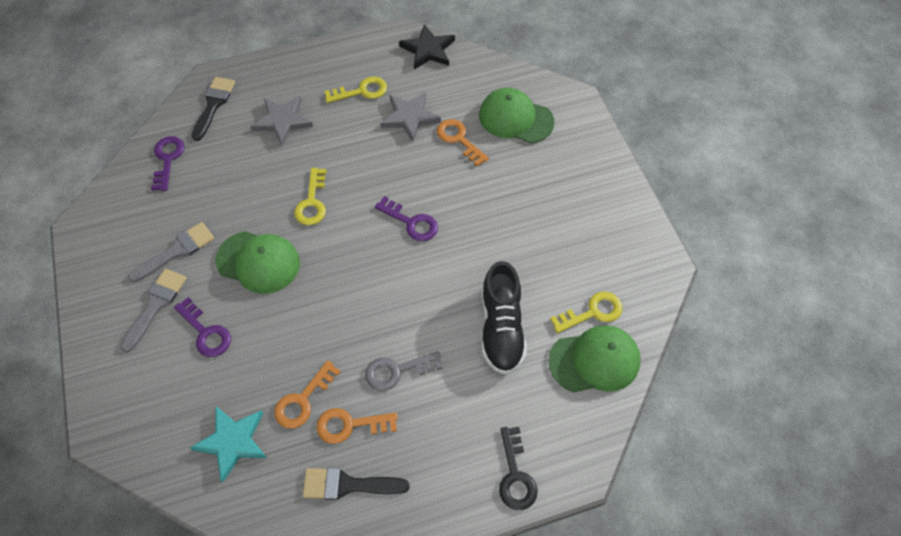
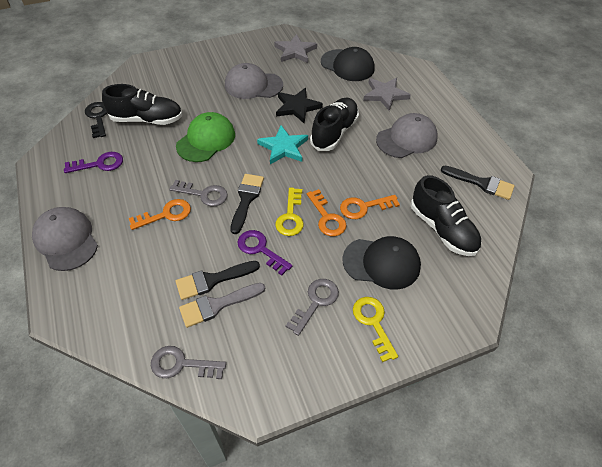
black brush: [192,77,235,141] [303,468,410,500] = 2 -> [175,261,260,300] [230,174,264,234] [441,166,515,200] = 3
black cap: none = 0 -> [321,47,375,81] [342,236,421,290] = 2
black shoe: [482,261,527,375] = 1 -> [102,84,182,125] [310,98,359,151] [411,175,481,256] = 3
green cap: [215,231,300,294] [479,88,555,143] [548,325,641,392] = 3 -> [176,112,235,162] = 1
grey brush: [120,269,187,353] [128,222,215,282] = 2 -> [179,283,265,328] = 1
grey cap: none = 0 -> [32,207,98,271] [225,63,283,99] [376,113,438,158] = 3
grey key: [365,351,443,391] = 1 -> [151,346,226,379] [169,180,228,207] [286,279,339,336] = 3
purple key: [151,136,185,191] [174,297,231,357] [375,196,438,241] = 3 -> [64,152,123,173] [237,230,293,275] = 2
yellow key: [294,168,327,225] [324,77,387,103] [550,292,622,333] = 3 -> [275,188,304,236] [353,297,398,362] = 2

